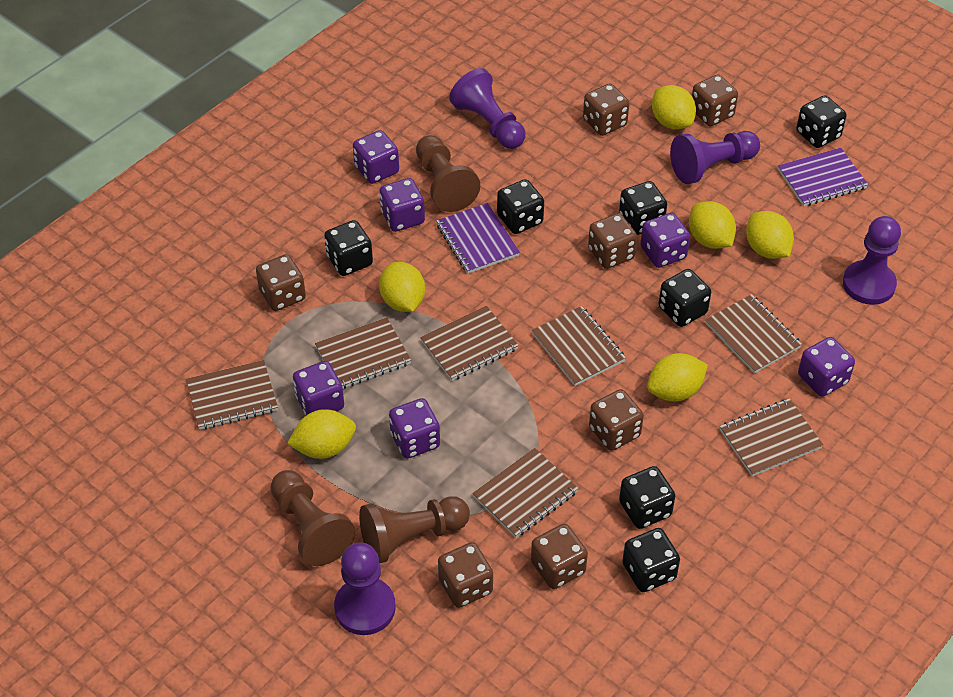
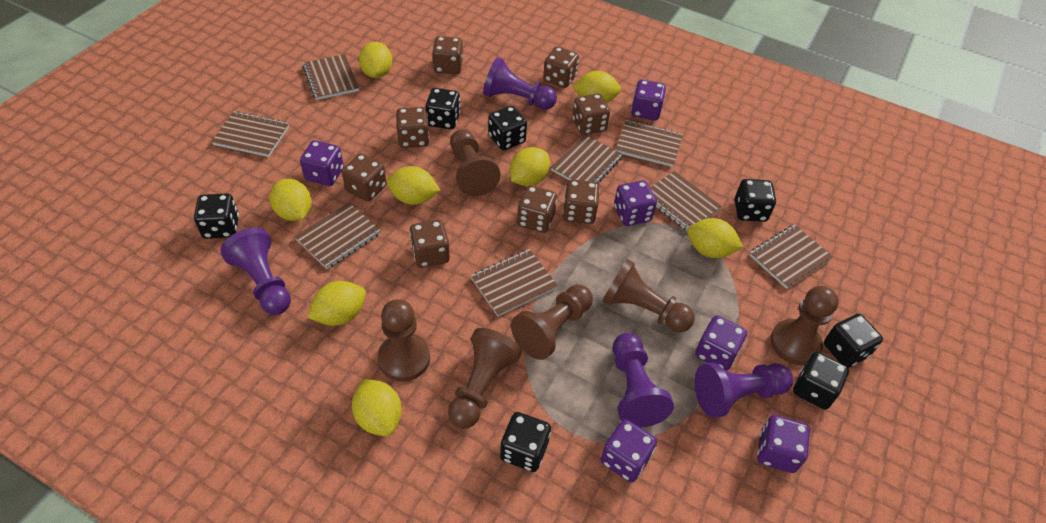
brown dice: [256,254,306,311] [438,542,493,608] [531,524,588,589] [583,83,629,136] [588,213,637,269] [589,389,644,451] [692,74,738,126] = 7 -> [342,153,386,202] [396,107,429,148] [410,220,450,268] [432,36,463,74] [517,185,557,233] [543,47,579,88] [563,180,600,224] [573,93,610,135] = 8
brown notebook: [186,360,278,430] [315,317,411,389] [420,306,519,381] [472,448,578,538] [532,306,626,386] [705,294,802,374] [720,398,823,477] = 7 -> [211,111,289,157] [294,202,381,269] [303,54,359,100] [471,249,558,317] [550,134,623,183] [615,120,683,167] [650,171,722,231] [749,224,833,289] = 8
brown pawn: [271,470,356,566] [359,496,470,563] [416,135,480,212] = 3 -> [377,299,430,382] [448,328,522,429] [450,129,501,196] [511,285,593,360] [603,259,695,332] [770,286,839,365] = 6
purple notebook: [436,203,520,274] [778,148,868,206] = 2 -> none = 0
yellow lemon: [287,409,356,459] [379,262,425,312] [647,353,708,402] [652,85,696,129] [689,201,736,249] [746,211,794,259] = 6 -> [270,179,312,221] [307,281,366,326] [352,379,402,436] [359,42,392,78] [386,166,440,205] [510,147,550,186] [572,71,621,103] [687,218,743,258] = 8

